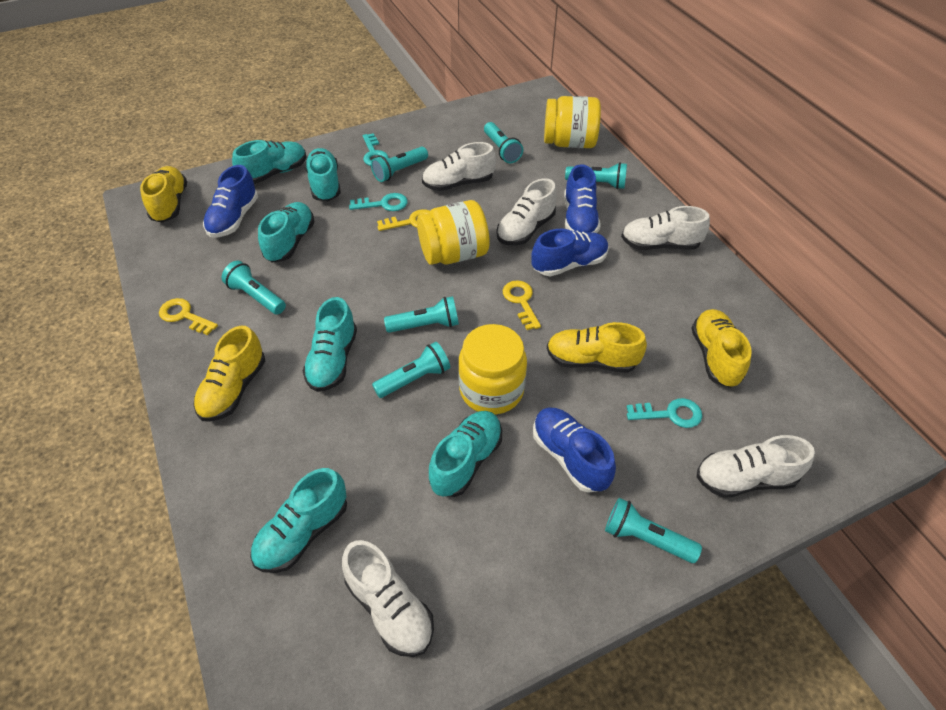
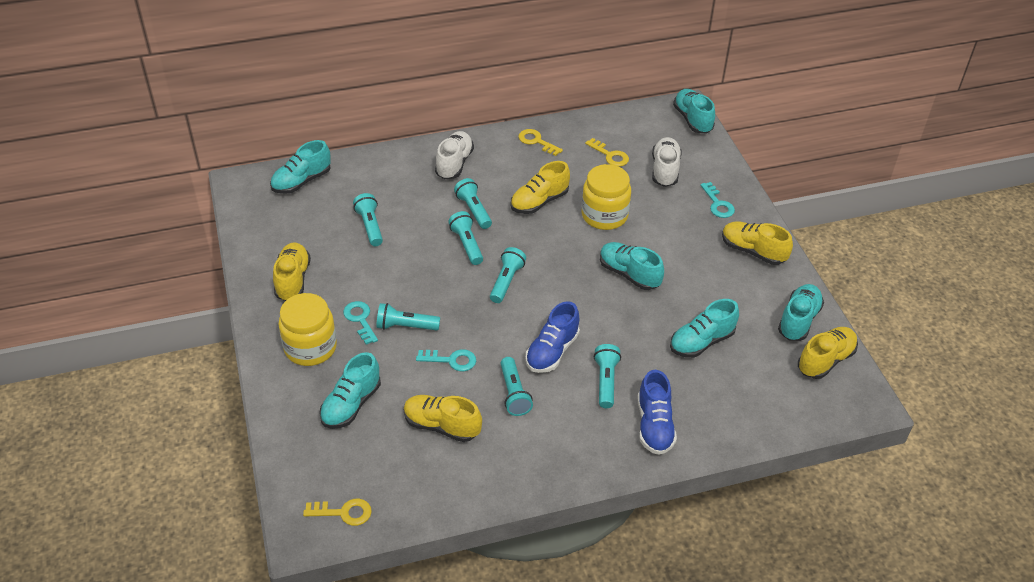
blue shoe: [203,165,258,237] [531,229,609,277] [533,407,616,493] [564,164,601,233] = 4 -> [525,301,580,373] [638,370,677,455] = 2
white shoe: [342,540,434,657] [422,142,496,191] [496,178,557,245] [621,206,710,250] [697,435,815,498] = 5 -> [435,131,474,179] [652,137,682,187] = 2
yellow jar: [417,200,490,265] [458,324,527,415] [544,96,601,148] = 3 -> [278,293,337,366] [581,164,631,230] = 2
yellow shoe: [140,166,187,223] [193,326,265,422] [547,322,647,373] [691,309,752,388] = 4 -> [273,243,311,301] [404,395,482,442] [510,161,570,214] [722,221,793,265] [798,327,858,379] = 5

